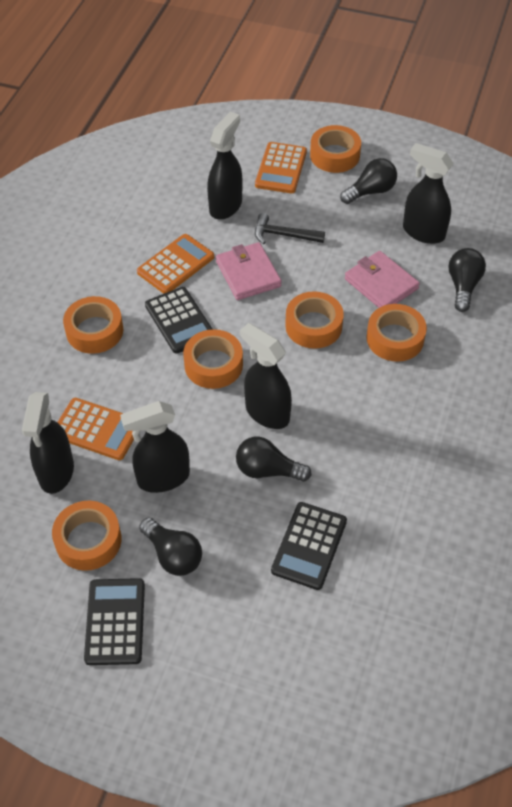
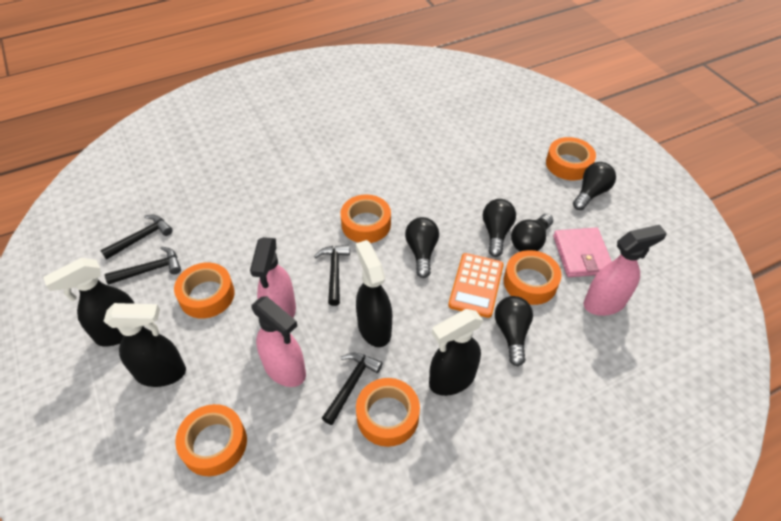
black calculator: [84,578,145,665] [145,287,212,354] [271,502,347,590] = 3 -> none = 0
black hammer: [255,213,325,244] = 1 -> [100,215,173,260] [105,246,181,285] [314,245,350,306] [322,352,383,425] = 4
black light bulb: [139,517,202,576] [236,437,312,482] [340,158,397,204] [448,248,486,312] = 4 -> [405,217,439,278] [483,199,516,257] [495,296,533,366] [511,214,553,252] [573,162,616,210] = 5
black spray bottle: [22,392,74,494] [120,401,190,493] [207,112,243,219] [240,323,292,429] [403,143,454,244] = 5 -> [43,258,135,346] [104,303,186,387] [355,240,392,347] [429,309,484,396] = 4
orange calculator: [58,398,134,460] [137,234,214,294] [255,142,307,193] = 3 -> [448,253,504,318] = 1
pink spray bottle: none = 0 -> [250,237,296,318] [251,296,306,387] [584,225,667,316] = 3
pink wallet: [216,242,282,300] [345,251,420,308] = 2 -> [553,227,612,277] = 1

